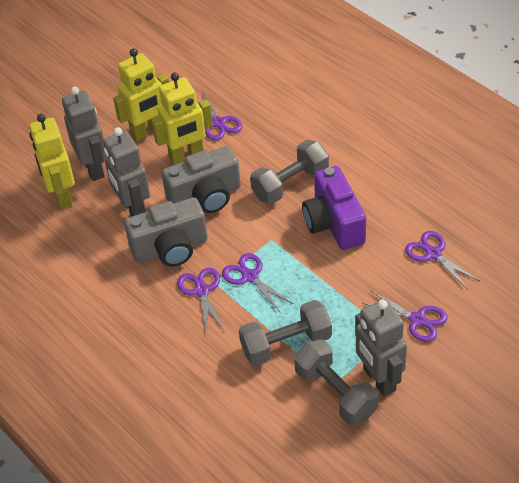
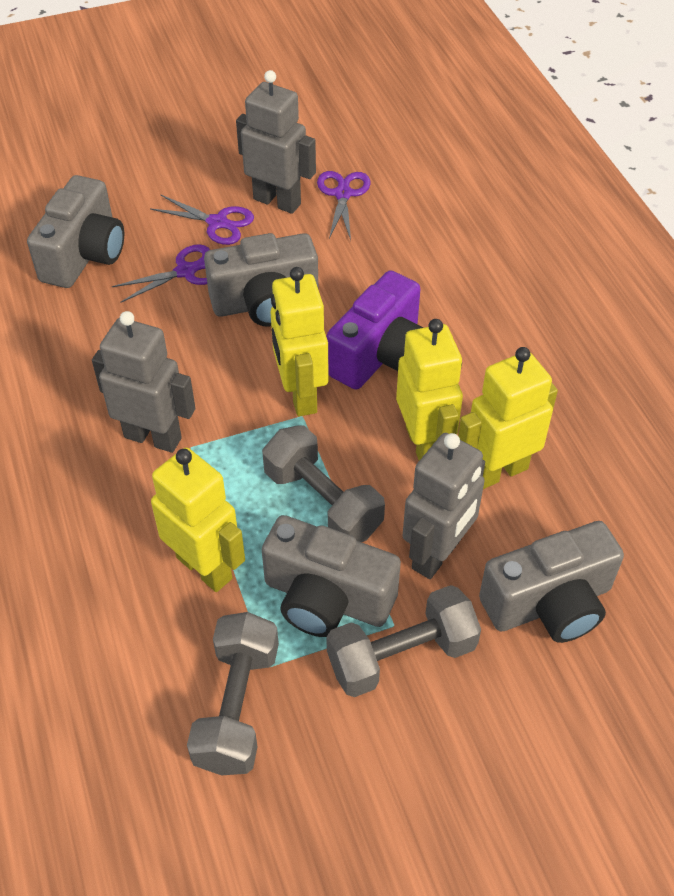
grey camera: [124,197,208,267] [162,146,241,213] = 2 -> [27,175,124,288] [204,233,318,327] [262,515,401,637] [479,521,624,643] = 4
purple scissors: [177,268,225,336] [197,91,242,141] [222,253,293,312] [363,290,447,342] [405,231,480,290] = 5 -> [112,244,210,303] [150,195,254,245] [317,171,370,240] = 3
yellow robot: [29,114,75,209] [113,48,169,141] [152,73,213,165] = 3 -> [151,448,245,592] [270,267,329,416] [396,319,463,461] [458,347,558,489] = 4

